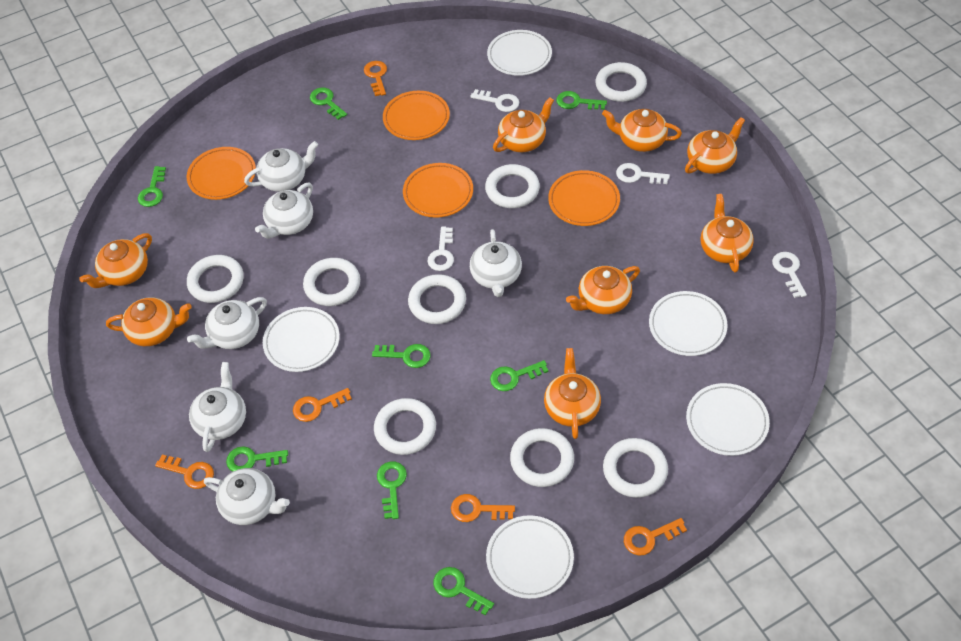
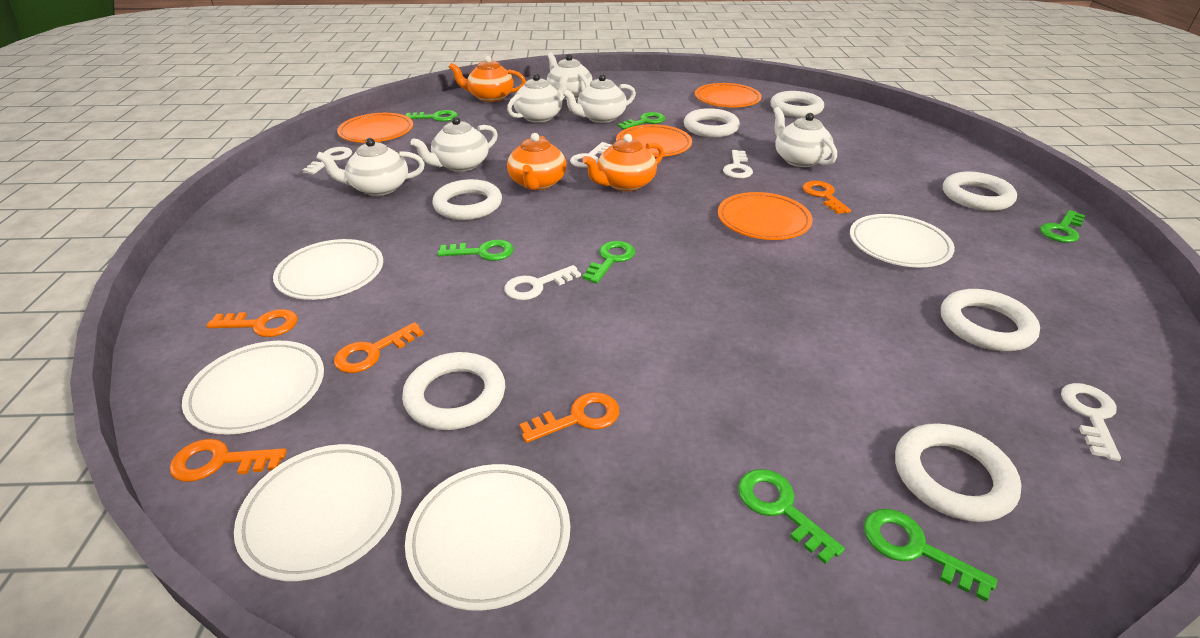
green key: [138,166,166,207] [226,446,288,472] [310,87,347,120] [372,344,431,368] [377,461,407,519] [433,567,494,616] [490,360,549,391] [556,91,607,110] = 8 -> [405,110,458,122] [437,240,514,261] [583,241,635,284] [618,112,665,130] [738,469,845,564] [864,509,997,602] [1040,210,1085,243] = 7
orange teapot: [79,233,152,288] [106,298,192,346] [493,97,554,152] [544,348,601,439] [566,266,640,314] [602,109,682,152] [685,117,745,174] [700,194,754,272] = 8 -> [449,56,526,102] [507,133,566,190] [582,134,664,191] = 3
white key: [427,227,454,271] [470,89,519,112] [616,163,670,184] [772,252,807,298] = 4 -> [302,147,352,174] [504,265,581,300] [570,142,612,168] [723,150,753,179] [1061,383,1121,461] = 5
white ring: [187,255,244,303] [303,258,360,306] [374,398,436,455] [408,274,466,324] [485,164,540,208] [510,428,574,487] [595,62,647,102] [603,438,668,498] = 8 -> [402,352,505,430] [432,179,502,220] [684,108,740,138] [770,91,824,117] [895,423,1022,522] [941,289,1040,351] [943,172,1017,211] = 7

